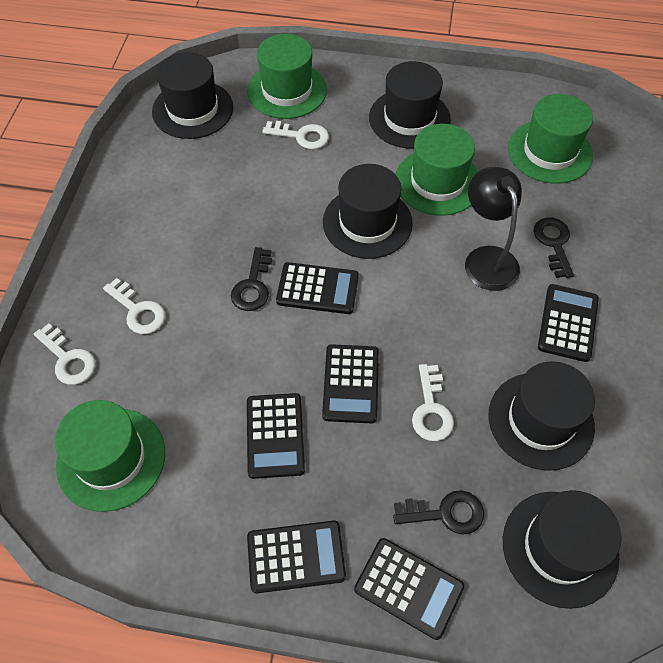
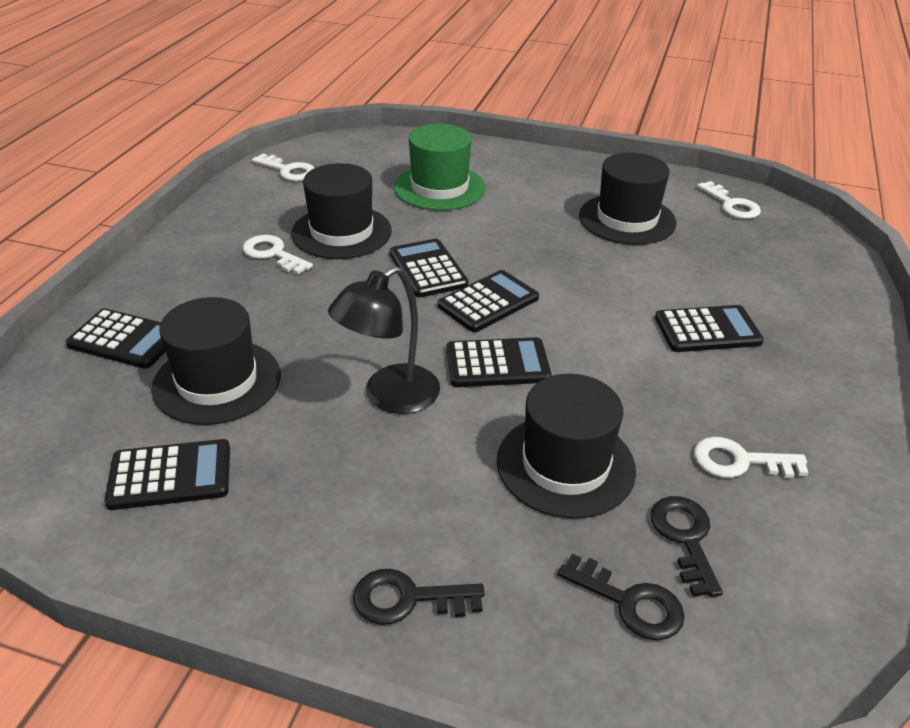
black hat: [152,52,233,139] [323,164,413,259] [369,61,451,149] [488,361,595,471] [503,490,621,609] = 5 -> [152,297,281,425] [291,163,392,259] [497,374,636,519] [579,152,677,245] = 4
green hat: [55,400,165,512] [247,34,327,119] [396,124,478,216] [508,94,593,184] = 4 -> [394,124,486,211] = 1

